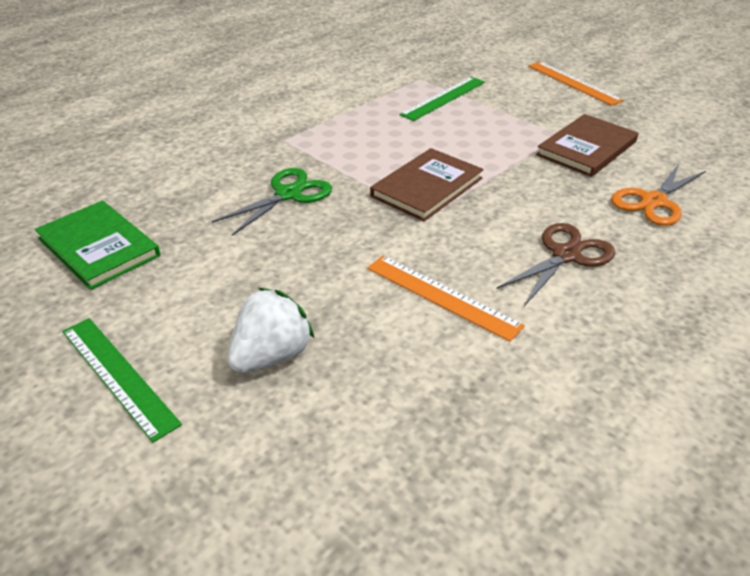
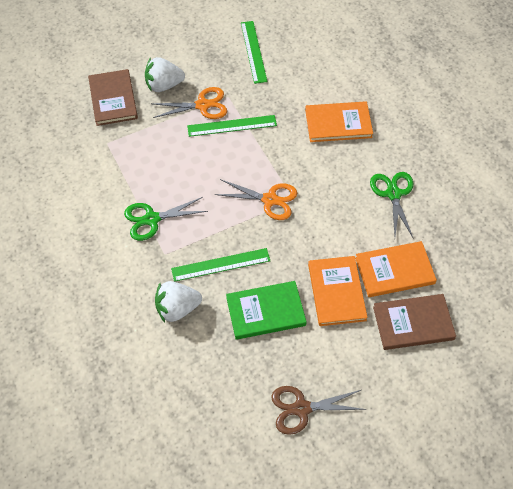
green ruler: [62,318,182,443] [399,77,485,121] = 2 -> [171,248,270,282] [187,115,277,137] [241,21,268,84] = 3
green scissors: [212,168,332,236] = 1 -> [124,197,208,241] [370,172,414,239] = 2
orange book: none = 0 -> [305,101,373,142] [308,256,368,326] [355,241,437,297] = 3
orange ruler: [367,256,525,342] [528,62,624,106] = 2 -> none = 0
orange scissors: [611,164,706,226] = 1 -> [152,87,227,119] [215,179,297,220] = 2
white strawberry: [228,288,315,373] = 1 -> [145,57,185,92] [155,281,202,322] = 2

